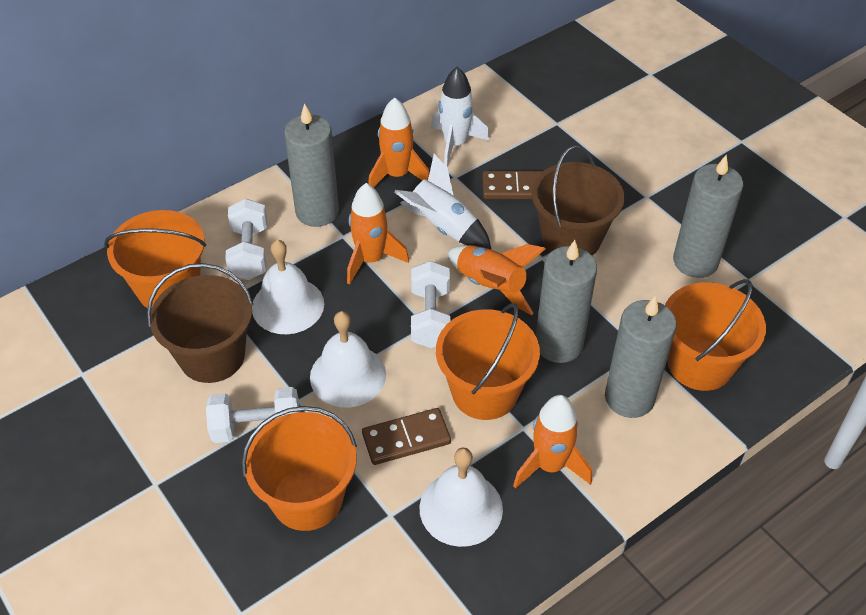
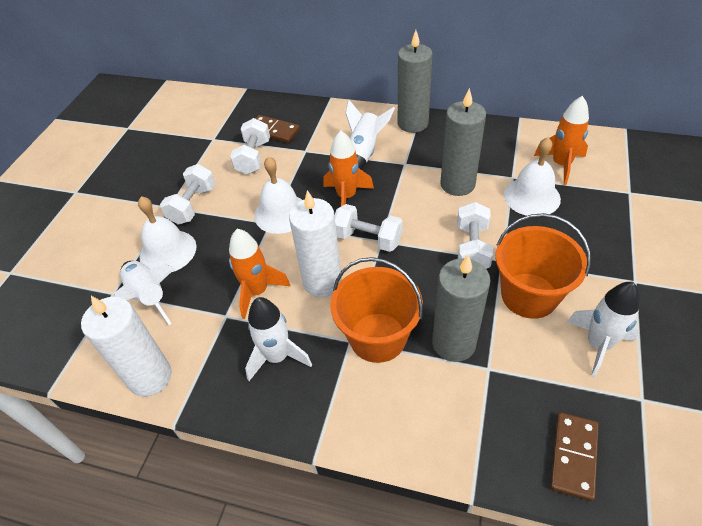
brown bucket: [147,263,253,383] [532,146,625,256] = 2 -> none = 0
grey candle: [284,103,339,227] [536,240,597,363] [605,296,676,418] [673,155,743,278] = 4 -> [398,30,433,133] [432,254,490,362] [440,88,486,196] = 3
orange bucket: [104,210,206,308] [242,406,357,531] [436,303,540,420] [665,279,766,391] = 4 -> [330,257,423,363] [495,213,591,319] = 2
orange rocket: [347,183,409,285] [368,98,429,188] [448,244,546,316] [513,395,592,489] = 4 -> [229,229,290,319] [323,131,374,206] [534,96,589,185] = 3
white candle: none = 0 -> [81,296,172,397] [289,190,342,297] = 2
white dumbbell: [206,387,300,443] [225,199,267,280] [411,261,451,348] = 3 -> [160,164,216,225] [230,118,270,175] [335,204,403,252] [457,202,493,269] = 4
white rocket: [394,154,491,249] [431,67,489,167] = 2 -> [114,261,175,325] [245,297,312,381] [345,100,395,170] [567,282,640,377] = 4

